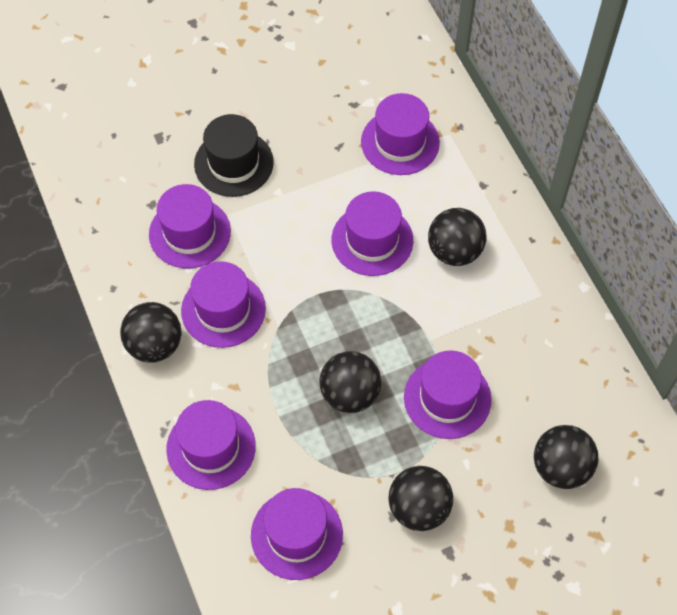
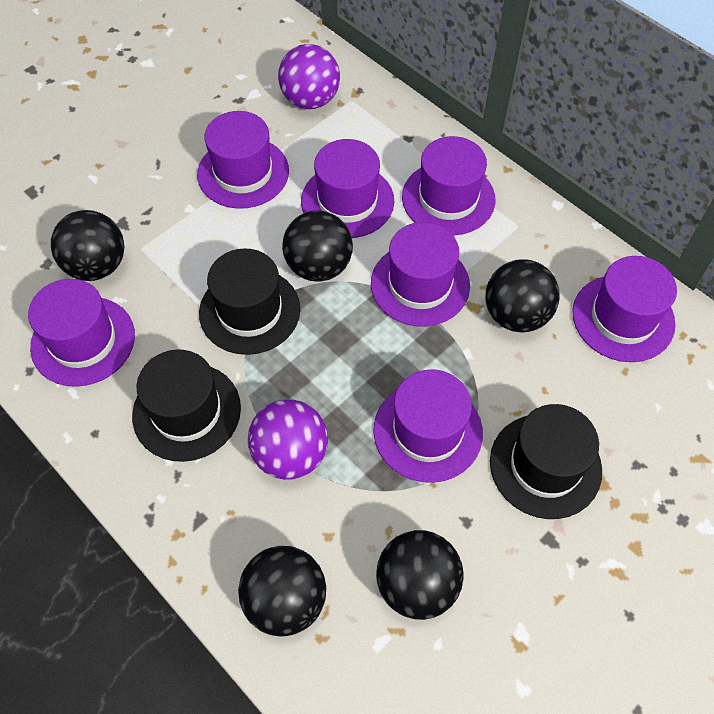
black hat: [194,114,274,197] = 1 -> [132,349,241,462] [199,248,300,355] [490,404,602,519] = 3
purple ball: none = 0 -> [248,399,328,480] [278,44,340,109] = 2

